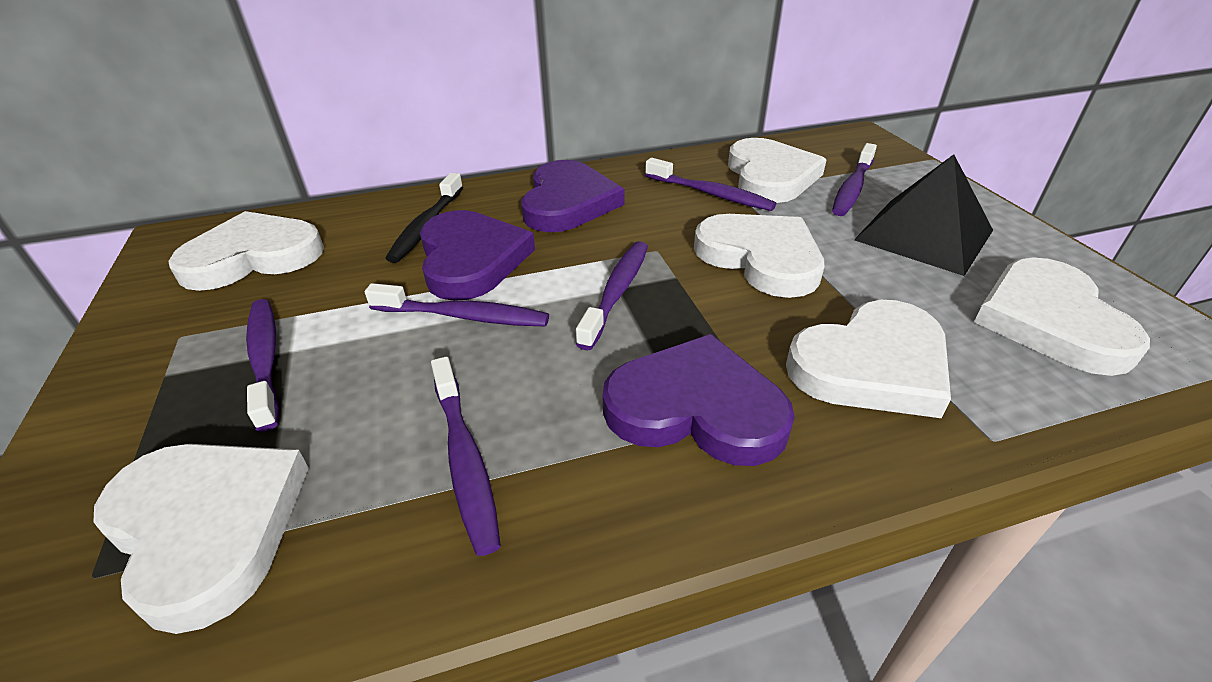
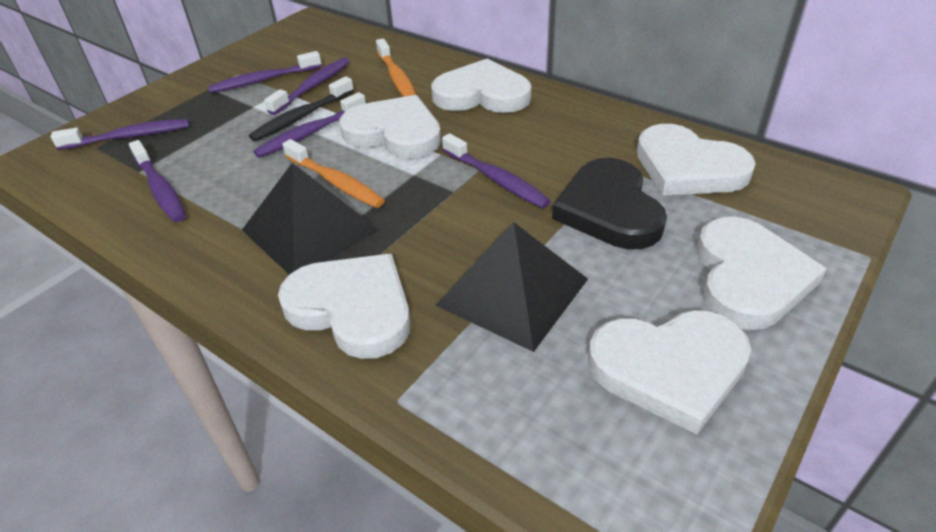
black heart: none = 0 -> [552,158,667,250] = 1
black pyramid: [854,154,993,276] = 1 -> [242,163,379,274] [436,222,588,352] = 2
orange toothbrush: none = 0 -> [282,139,385,208] [376,38,416,97] = 2
purple heart: [420,210,535,301] [521,160,624,232] [603,334,795,466] = 3 -> none = 0

